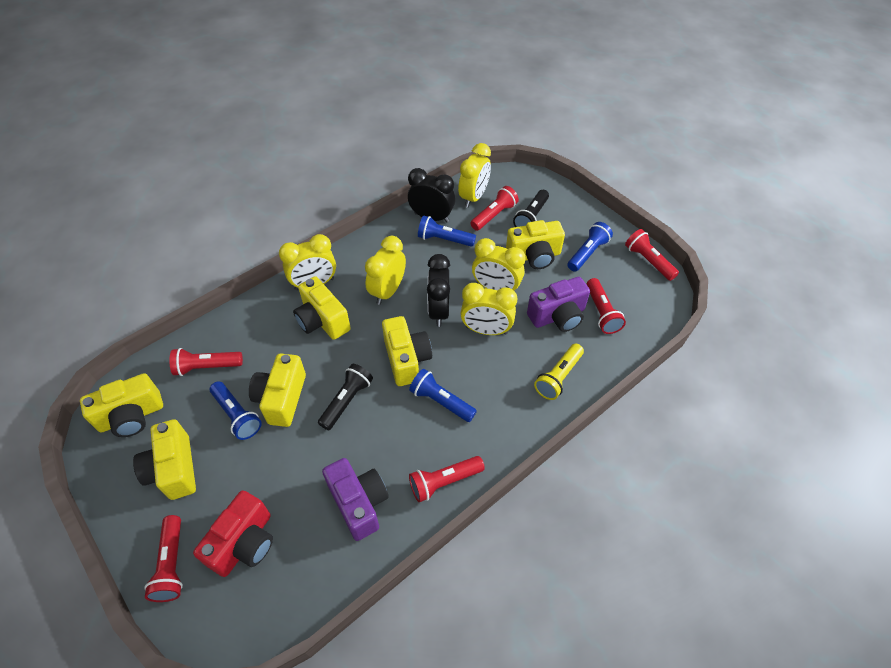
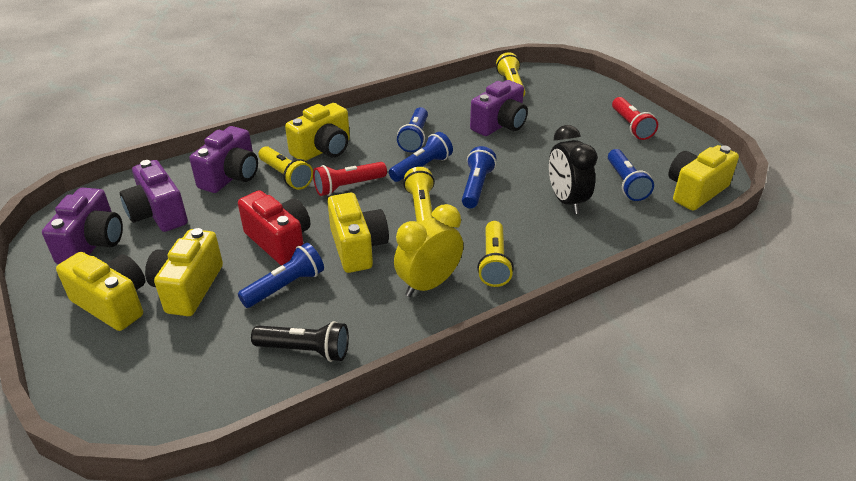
black clock: [408,168,455,223] [427,254,450,327] = 2 -> [549,125,598,214] = 1
black flashlight: [318,364,373,430] [513,190,549,227] = 2 -> [251,321,349,362] = 1
blue flashlight: [210,381,262,440] [409,369,477,422] [418,215,476,247] [568,222,613,272] = 4 -> [238,243,324,308] [389,132,453,182] [397,107,428,152] [462,146,496,208] [608,149,654,201] = 5
purple camera: [322,458,389,541] [527,277,590,332] = 2 -> [42,188,123,264] [120,160,188,232] [190,126,258,193] [470,80,528,136] = 4
red flashlight: [144,515,183,602] [169,348,243,376] [409,456,485,502] [470,186,519,231] [586,278,626,334] [625,229,679,281] = 6 -> [313,162,387,196] [612,97,658,140] = 2
yellow camera: [80,373,163,437] [133,419,196,500] [249,354,306,427] [293,276,351,340] [382,316,432,386] [506,220,565,269] = 6 -> [56,252,145,331] [145,228,223,316] [285,103,350,161] [327,193,389,273] [668,145,739,211] = 5
yellow clock: [279,234,336,290] [365,236,406,305] [458,143,491,208] [460,283,517,335] [472,238,526,293] = 5 -> [394,204,463,297] = 1
yellow flashlight: [534,344,584,400] = 1 -> [259,146,313,190] [404,167,435,223] [477,221,514,287] [496,52,526,97] = 4

